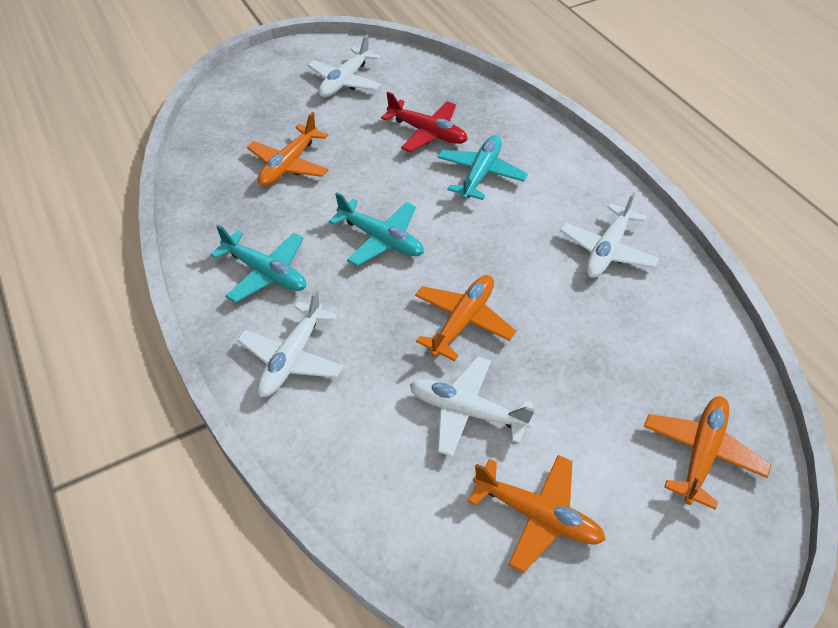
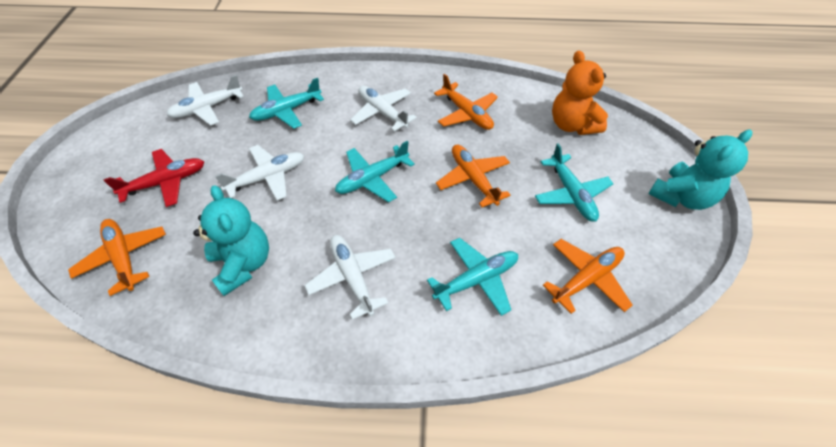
orange teddy bear: none = 0 -> [552,51,608,135] = 1
turquoise plane: [210,225,306,303] [329,192,424,266] [437,135,528,200] = 3 -> [249,78,324,129] [335,141,415,203] [427,238,518,316] [535,143,613,222] = 4
turquoise teddy bear: none = 0 -> [193,185,269,296] [648,129,752,210] = 2

